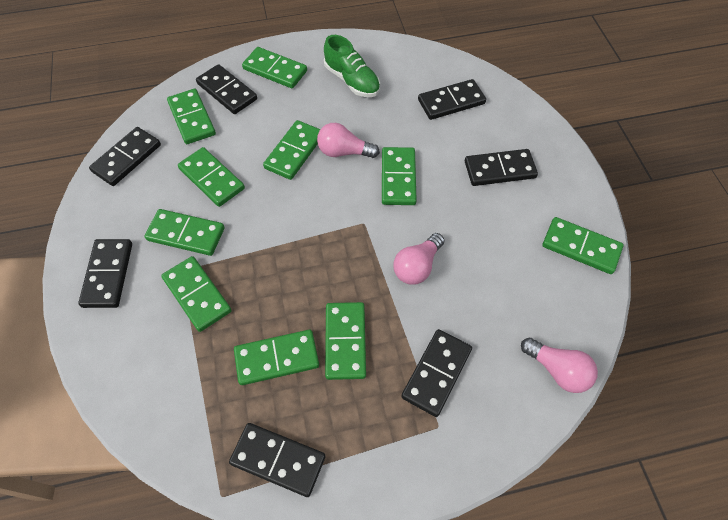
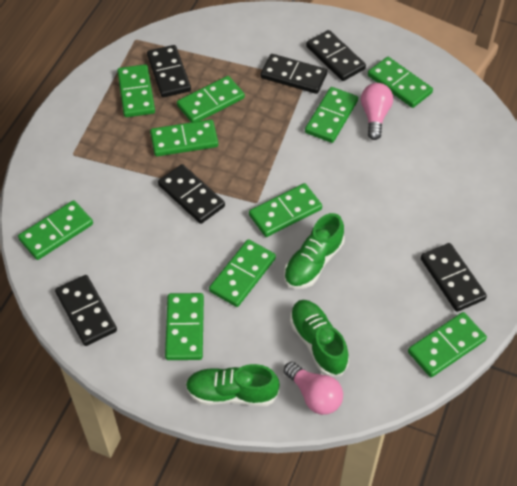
black domino: [78,239,132,308] [89,127,161,186] [196,64,257,114] [229,423,326,497] [401,329,472,417] [418,79,486,120] [465,149,538,186] = 7 -> [55,275,117,346] [147,45,191,98] [158,164,225,224] [261,54,327,94] [306,30,366,81] [421,243,487,312] = 6
green shoe: [324,35,380,97] = 1 -> [186,364,280,406] [284,213,345,289] [290,300,349,377] = 3
pink light bulb: [317,123,380,158] [393,233,445,285] [521,338,598,393] = 3 -> [284,362,343,415] [361,83,393,140] = 2

